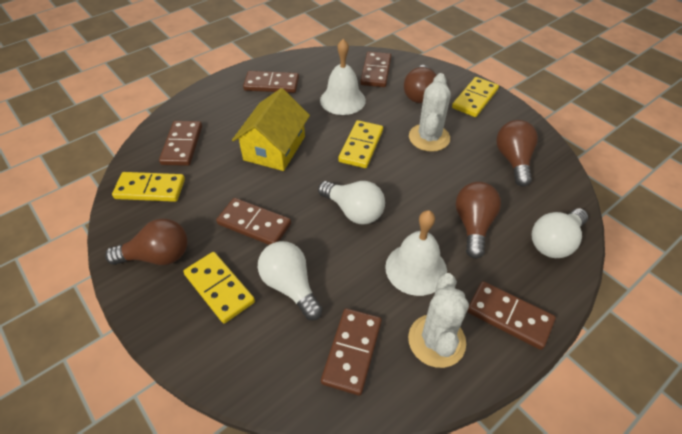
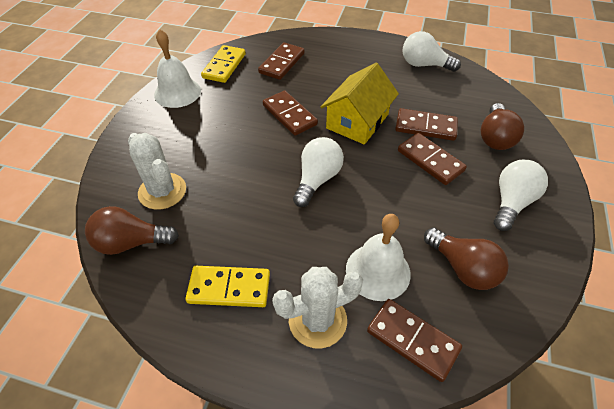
brown domino: [159,121,202,166] [216,198,291,245] [243,71,299,93] [321,308,382,396] [360,52,391,87] [467,281,556,350] = 6 -> [258,42,305,80] [263,91,318,136] [367,299,462,382] [395,108,458,141] [398,133,467,185] = 5
brown light bulb: [105,218,188,265] [404,65,437,103] [456,182,501,259] [496,120,538,187] = 4 -> [85,206,179,255] [424,228,509,290] [481,103,524,150] = 3
yellow domino: [112,172,185,202] [183,252,255,323] [338,120,383,168] [452,77,499,117] = 4 -> [185,266,270,307] [201,45,246,83] = 2

